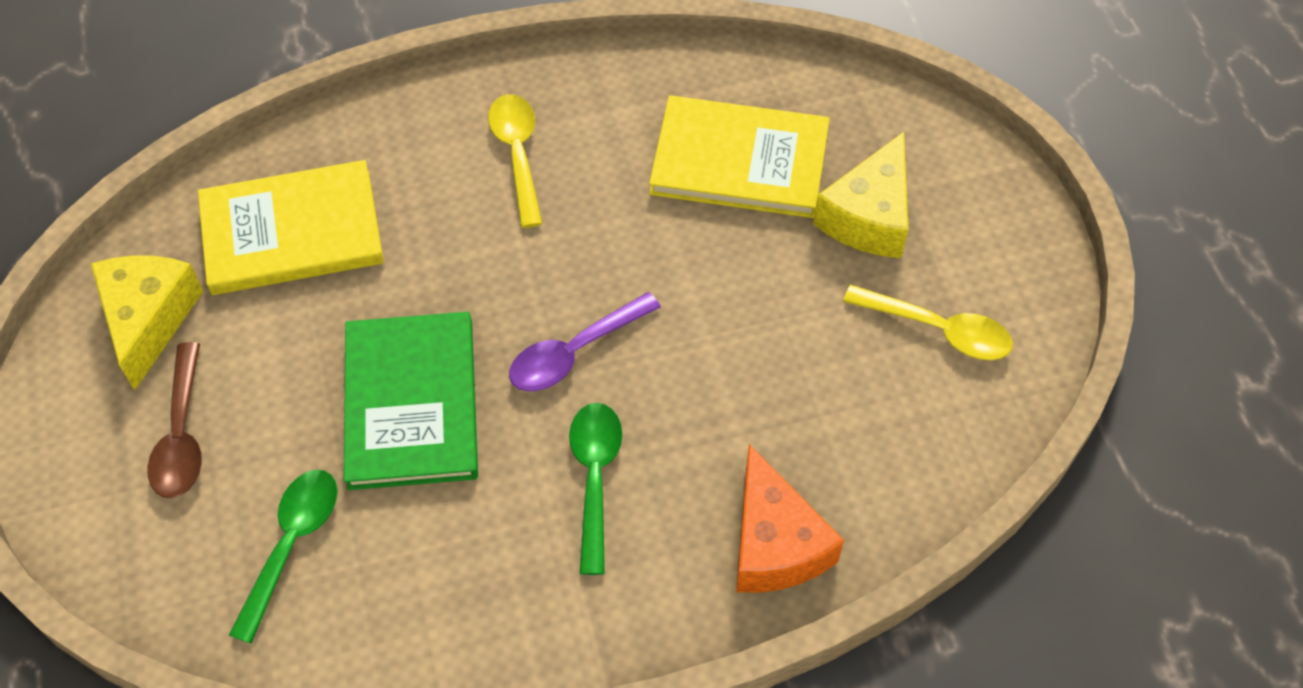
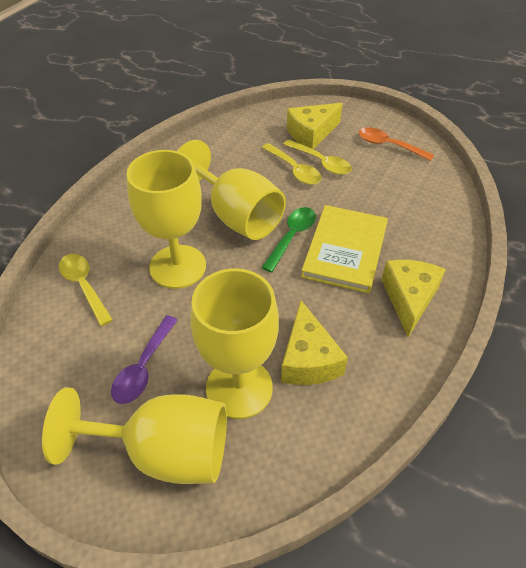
brown spoon: [147,342,202,498] = 1 -> none = 0
green book: [344,312,478,490] = 1 -> none = 0
green spoon: [229,470,338,644] [569,403,622,575] = 2 -> [261,207,316,272] = 1
orange cheese: [736,444,844,593] = 1 -> none = 0
orange spoon: none = 0 -> [358,127,434,161] = 1
yellow book: [198,160,384,295] [649,95,830,218] = 2 -> [301,205,388,293] = 1
yellow cheese: [91,255,203,390] [813,132,908,258] = 2 -> [281,300,348,385] [287,103,343,149] [382,260,446,337] = 3
yellow goblet: none = 0 -> [42,387,227,484] [127,150,206,289] [177,140,286,240] [190,269,279,419] = 4
yellow spoon: [488,94,543,228] [843,285,1013,360] = 2 -> [59,254,113,326] [262,143,321,185] [283,139,352,175] = 3

